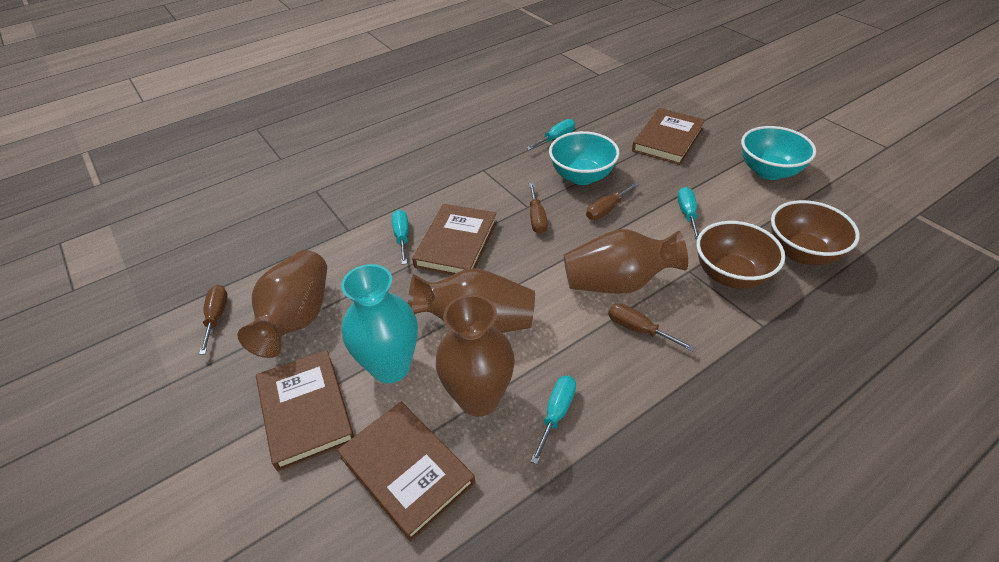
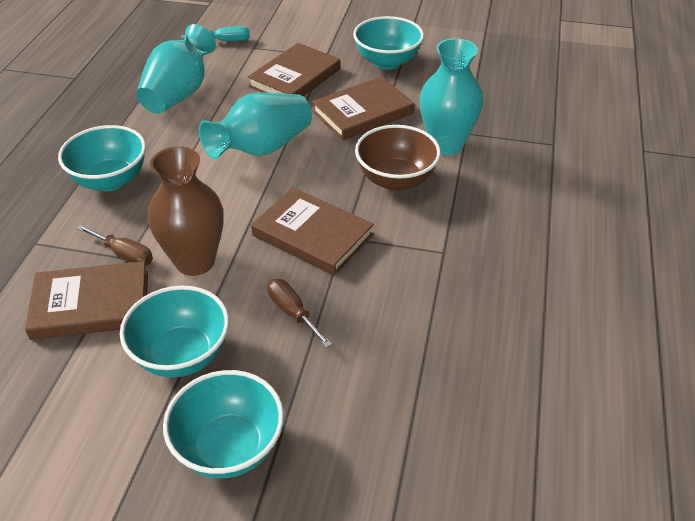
brown bowl: [696,221,785,289] [771,200,860,265] = 2 -> [355,125,441,191] = 1
brown screwdriver: [199,285,228,355] [529,183,548,234] [586,182,640,220] [608,303,695,352] = 4 -> [77,225,153,265] [267,279,332,348] = 2
brown vase: [237,250,327,358] [408,268,535,333] [436,295,515,417] [564,229,688,294] = 4 -> [148,146,224,276] = 1
turquoise bowl: [549,131,620,185] [741,126,816,180] = 2 -> [58,125,146,191] [120,286,229,378] [163,370,284,478] [353,16,424,70] = 4
turquoise screwdriver: [392,209,409,265] [526,119,575,150] [531,376,576,464] [677,187,699,240] = 4 -> [181,26,250,41] = 1
turquoise vase: [341,264,418,383] = 1 -> [136,24,216,114] [199,93,312,160] [420,38,483,156] = 3

